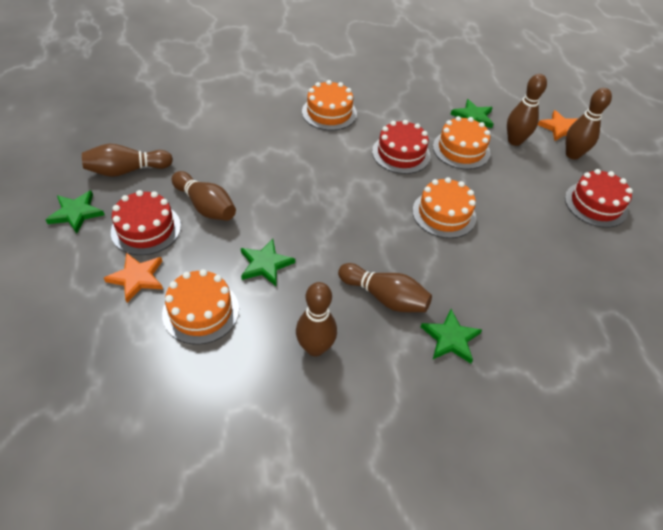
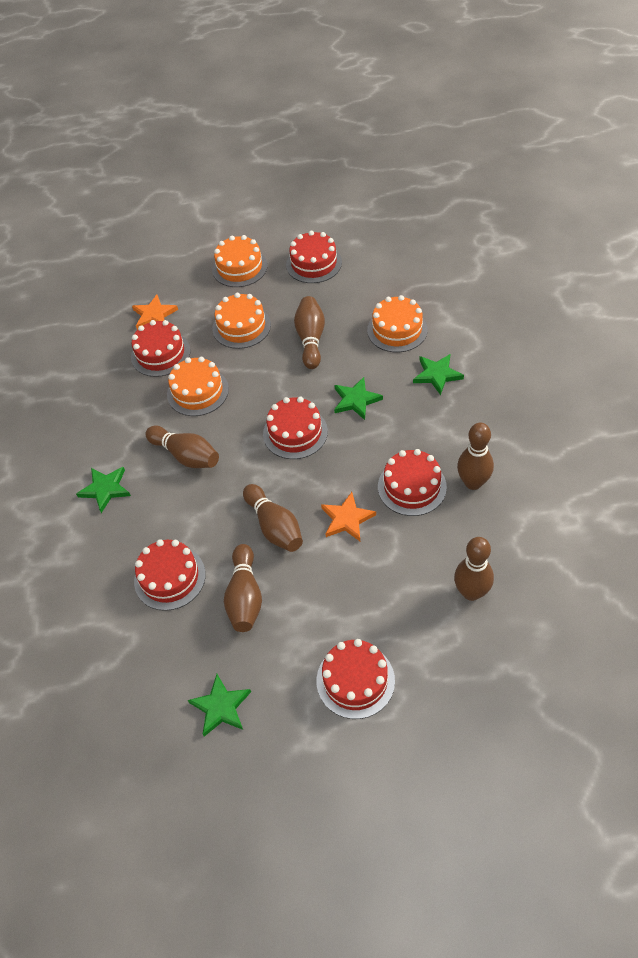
red cake: [111,190,181,255] [372,120,430,174] [565,169,633,228] = 3 -> [131,320,191,377] [134,539,206,611] [263,397,328,459] [286,231,342,283] [316,639,395,719] [378,449,447,516] = 6

